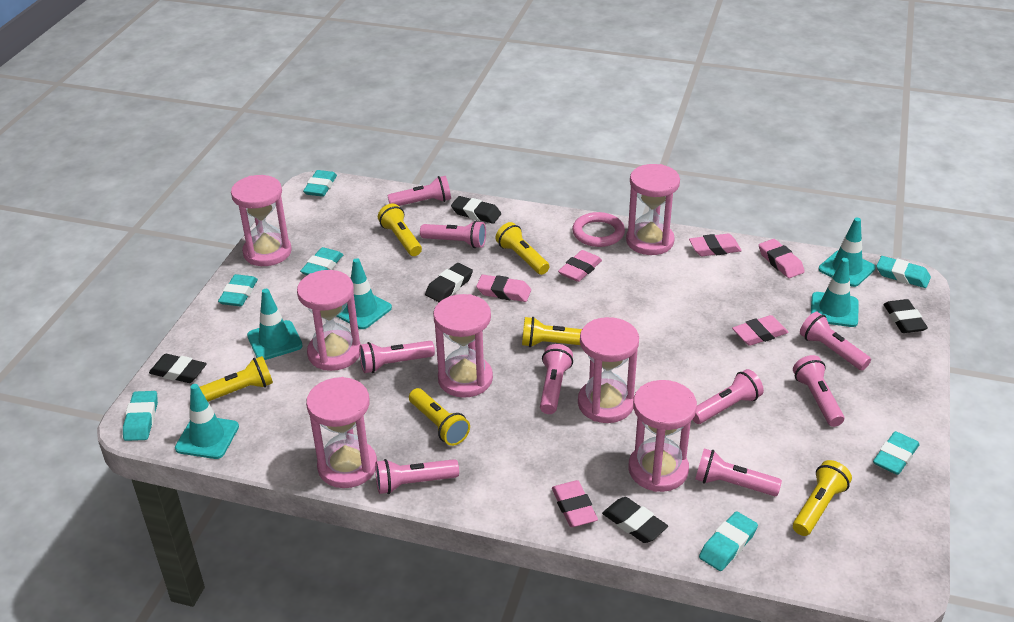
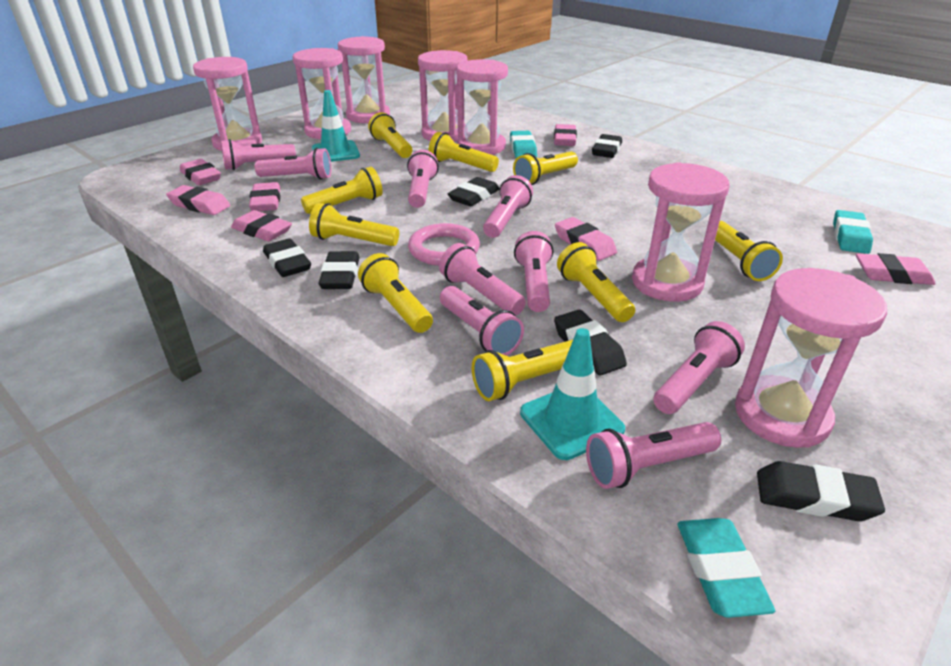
black eraser: [149,354,207,383] [425,263,473,302] [451,196,501,224] [602,497,668,543] [884,299,928,333] = 5 -> [263,238,311,277] [318,251,360,289] [448,177,500,206] [554,310,627,375] [592,134,622,158] [757,461,885,521] = 6
pink eraser: [476,275,531,302] [552,480,598,527] [558,250,602,282] [689,234,742,256] [732,315,788,346] [759,239,805,278] = 6 -> [166,185,230,215] [180,159,221,185] [231,210,292,241] [249,182,280,211] [554,124,577,146] [555,217,617,261] [856,253,936,285] = 7
turquoise eraser: [123,391,158,441] [218,274,258,306] [300,247,343,275] [303,170,337,197] [699,511,758,571] [873,431,920,475] [876,256,931,288] = 7 -> [510,131,537,158] [677,518,775,618] [833,210,873,254] = 3
turquoise traffic cone: [175,384,239,459] [247,289,303,360] [336,258,392,329] [811,258,858,327] [819,218,876,287] = 5 -> [312,90,360,162] [520,328,625,460] = 2
yellow flashlight: [199,356,273,402] [378,204,422,256] [409,388,470,446] [495,222,550,275] [522,317,582,347] [793,460,852,536] = 6 -> [301,166,383,214] [309,203,399,246] [358,253,433,333] [368,112,412,158] [429,132,499,172] [472,340,573,401] [513,151,578,185] [557,242,635,322] [715,221,783,281] = 9

